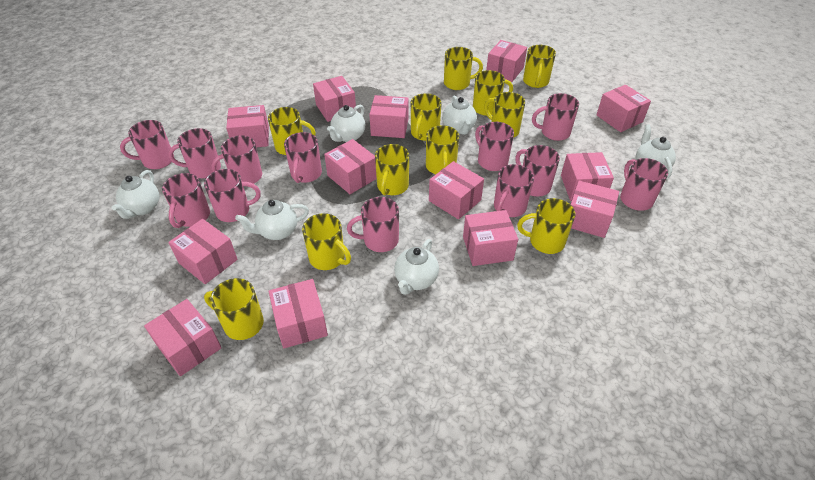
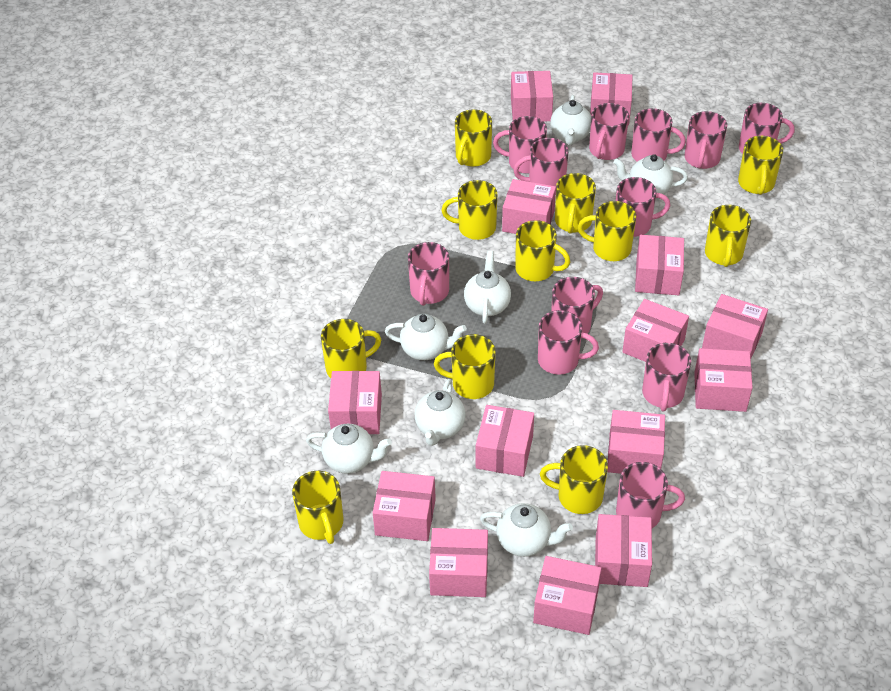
pink box: [144,299,221,376] [168,219,238,284] [226,105,269,147] [268,279,328,348] [313,76,356,122] [324,139,377,194] [369,95,409,138] [429,161,484,219] [463,210,518,266] [486,40,527,82] [561,152,614,201] [570,180,619,238] [596,85,651,132] = 13 -> [328,371,382,434] [373,471,436,541] [429,528,488,597] [476,405,534,477] [502,179,556,234] [511,71,553,121] [533,556,602,635] [590,72,633,125] [595,514,652,587] [607,410,665,474] [622,299,689,362] [635,235,684,295] [694,348,753,412] [702,294,768,359] = 14
white teapot: [111,170,159,219] [235,200,309,240] [327,105,365,142] [394,239,439,295] [442,96,477,135] [636,124,676,179] = 6 -> [306,424,392,474] [385,314,467,360] [415,379,466,446] [464,251,511,324] [480,503,573,557] [550,95,591,145] [614,154,688,195] = 7

